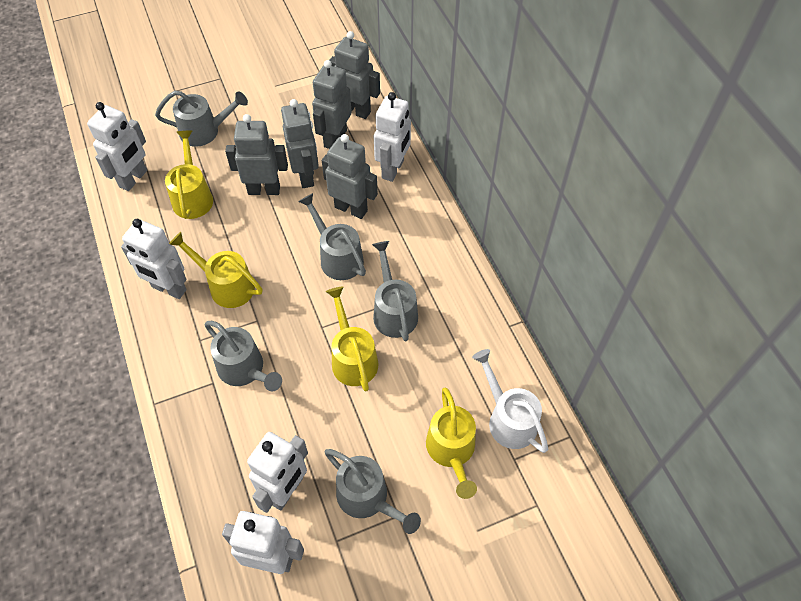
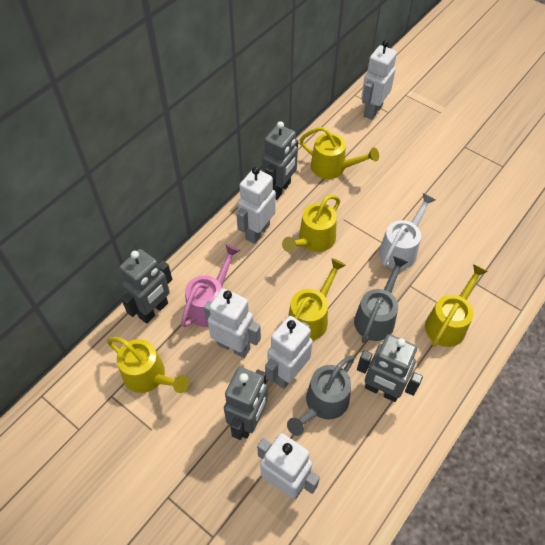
grey robot: [225,114,288,195] [281,99,319,188] [312,60,352,149] [322,134,378,219] [330,31,380,119] = 5 -> [119,249,172,324] [224,367,268,440] [262,121,298,200] [357,334,423,402] = 4
grey watering can: [155,91,248,147] [205,321,282,391] [298,193,366,280] [324,449,421,534] [372,241,418,342] = 5 -> [287,356,355,436] [354,256,408,343] = 2
pink watering can: none = 0 -> [181,244,240,327] = 1
yellow watering can: [165,131,213,219] [169,232,262,308] [326,287,378,391] [426,388,477,499] = 4 -> [107,337,189,393] [282,195,340,252] [288,258,346,340] [299,127,379,179] [425,264,488,347] = 5

